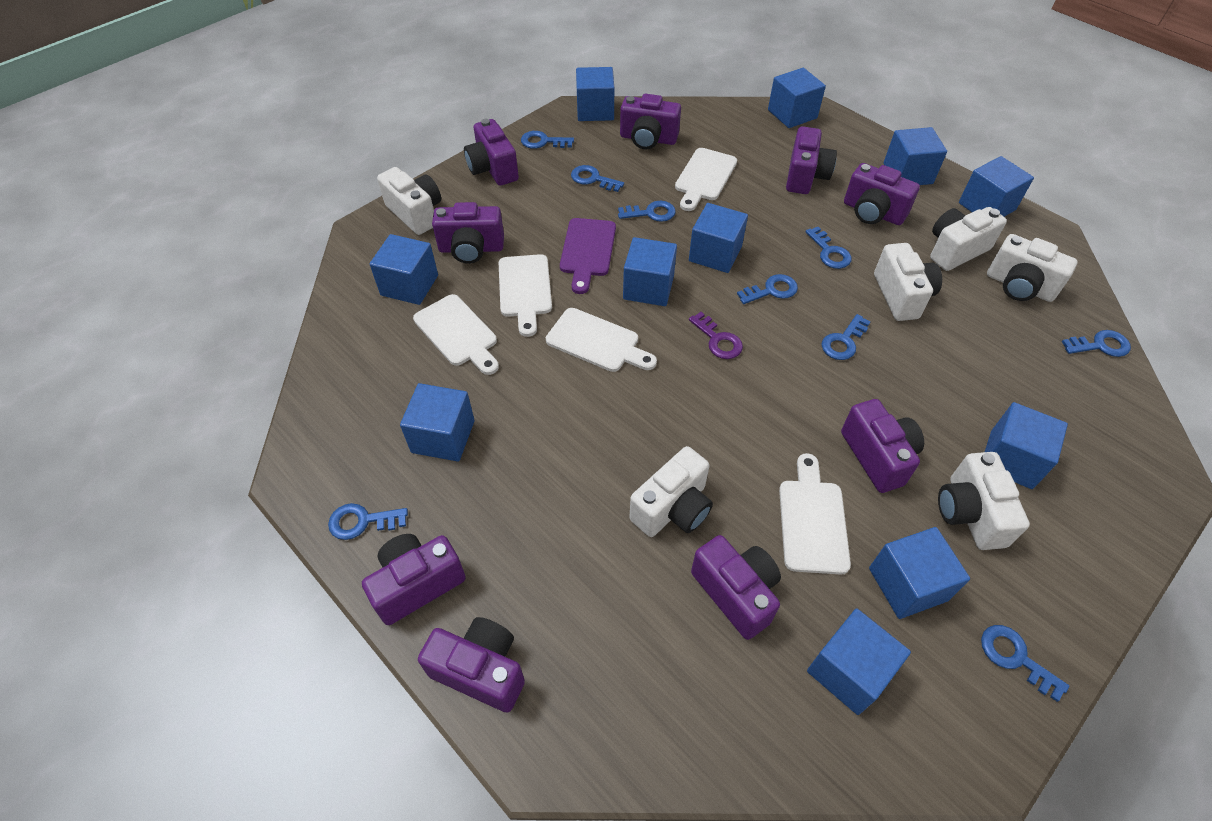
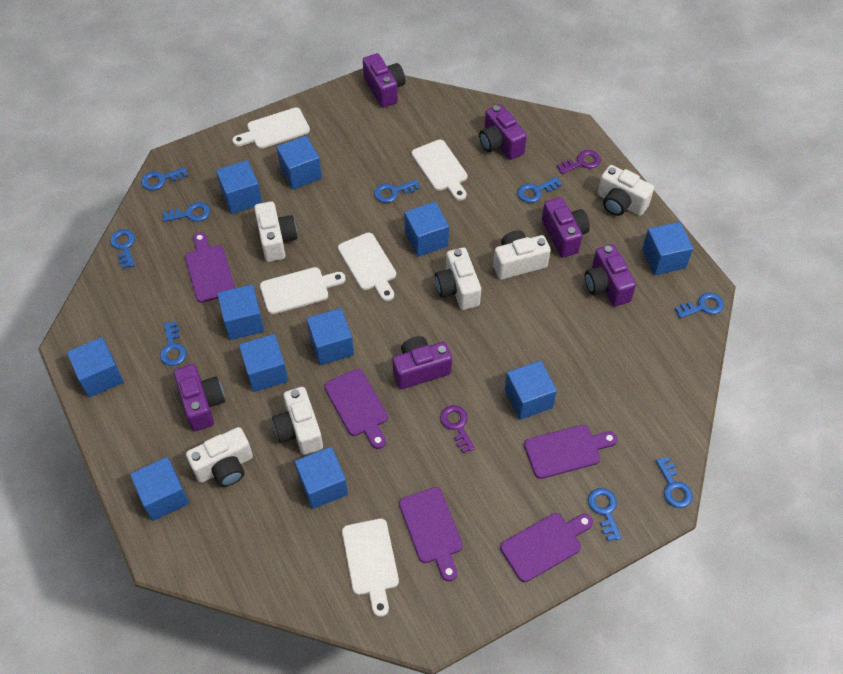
purple camera: [362,534,466,625] [418,617,525,713] [432,202,504,264] [464,119,519,186] [620,94,681,149] [691,535,781,640] [786,126,837,194] [841,399,924,493] [844,163,920,225] = 9 -> [174,364,225,431] [363,53,405,108] [392,336,452,389] [479,104,527,160] [542,197,590,258] [585,244,636,306] = 6
purple cutting board: [560,218,616,294] = 1 -> [185,232,235,303] [324,369,388,449] [399,487,463,582] [500,513,593,582] [524,425,618,479] = 5
purple key: [689,312,743,359] = 1 -> [440,405,475,453] [557,150,601,174] = 2

